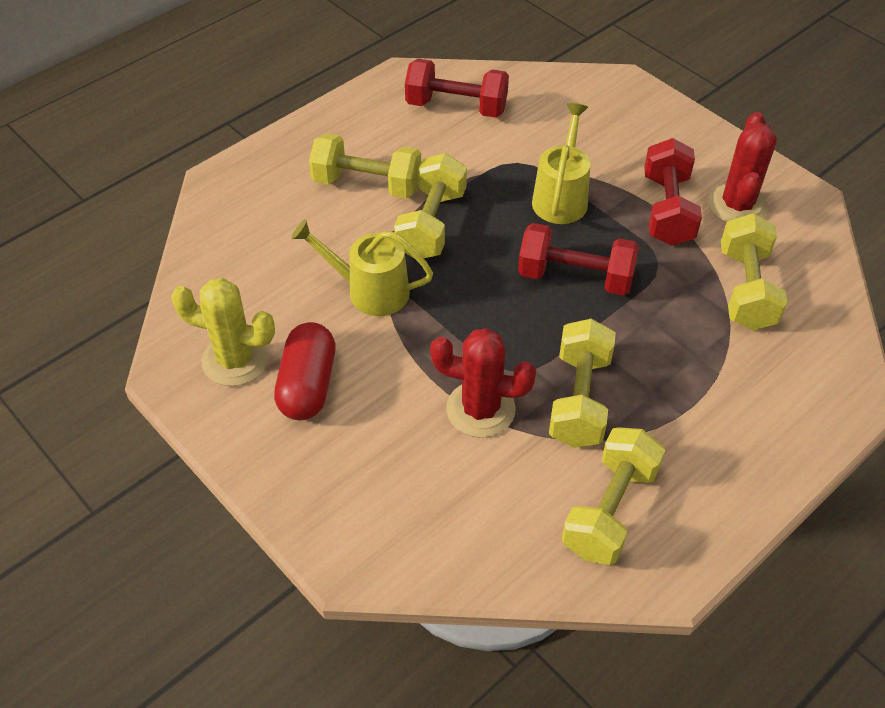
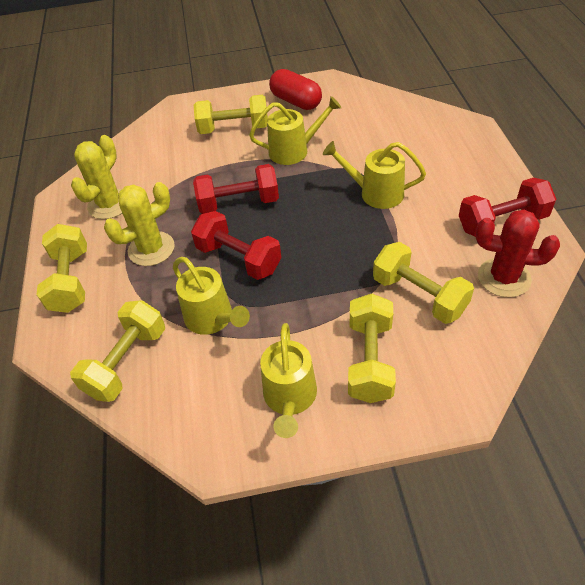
red cactus: [430,328,536,438] [708,112,777,223] = 2 -> [476,210,560,298] = 1
yellow cactus: [171,278,275,386] = 1 -> [71,135,122,219] [104,182,175,266] = 2
yellow watering can: [291,220,433,316] [532,103,590,224] = 2 -> [173,257,250,335] [249,96,341,165] [260,323,317,438] [323,141,426,209] = 4

